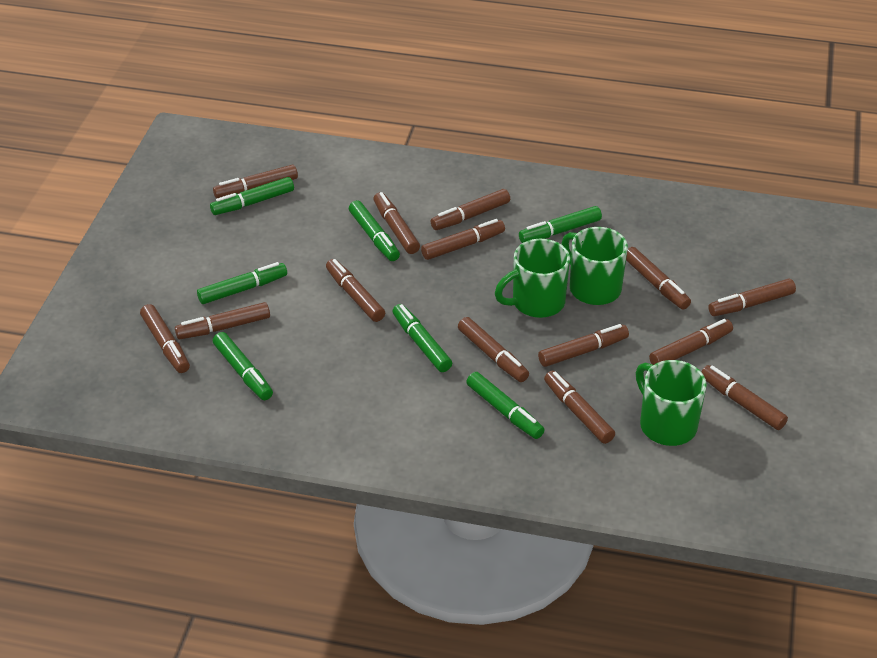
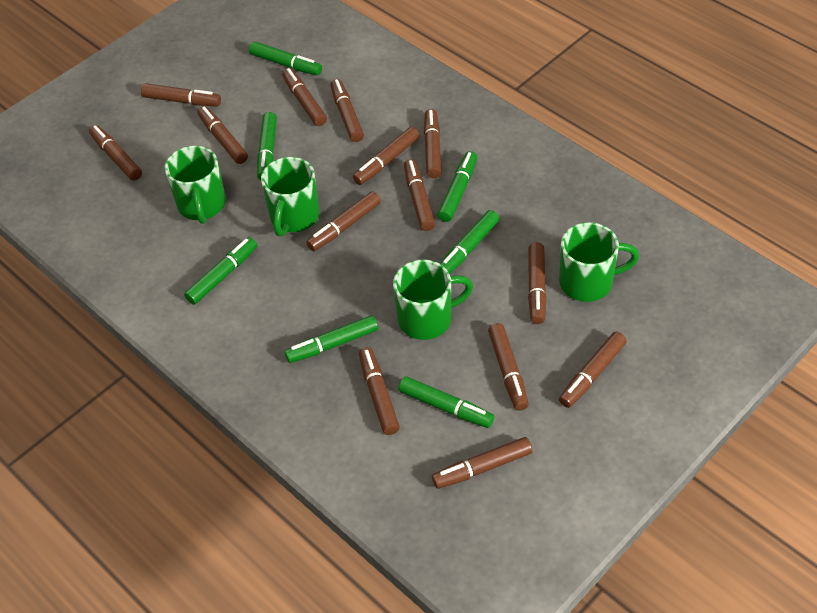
green mug: [495,239,570,318] [561,227,628,305] [636,360,707,446] = 3 -> [165,145,226,224] [261,157,320,237] [393,260,473,340] [559,222,639,302] = 4

